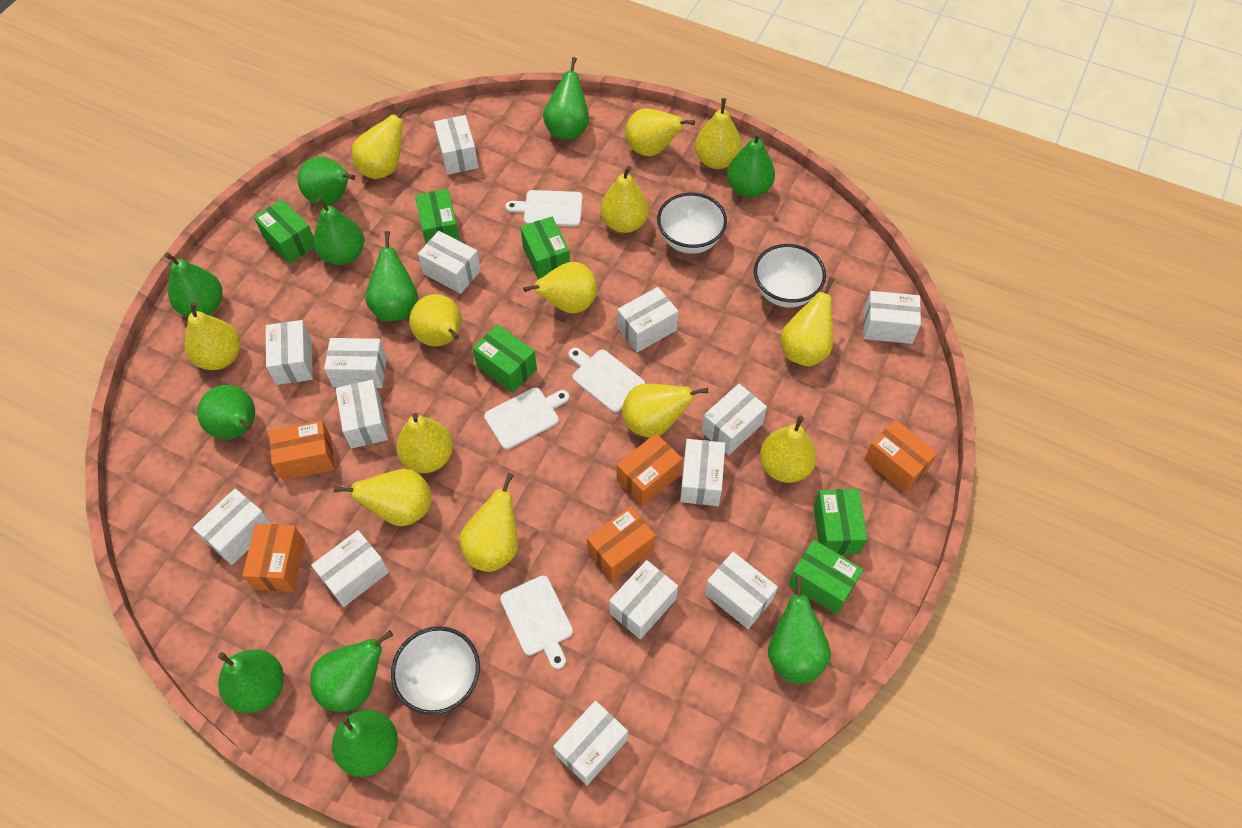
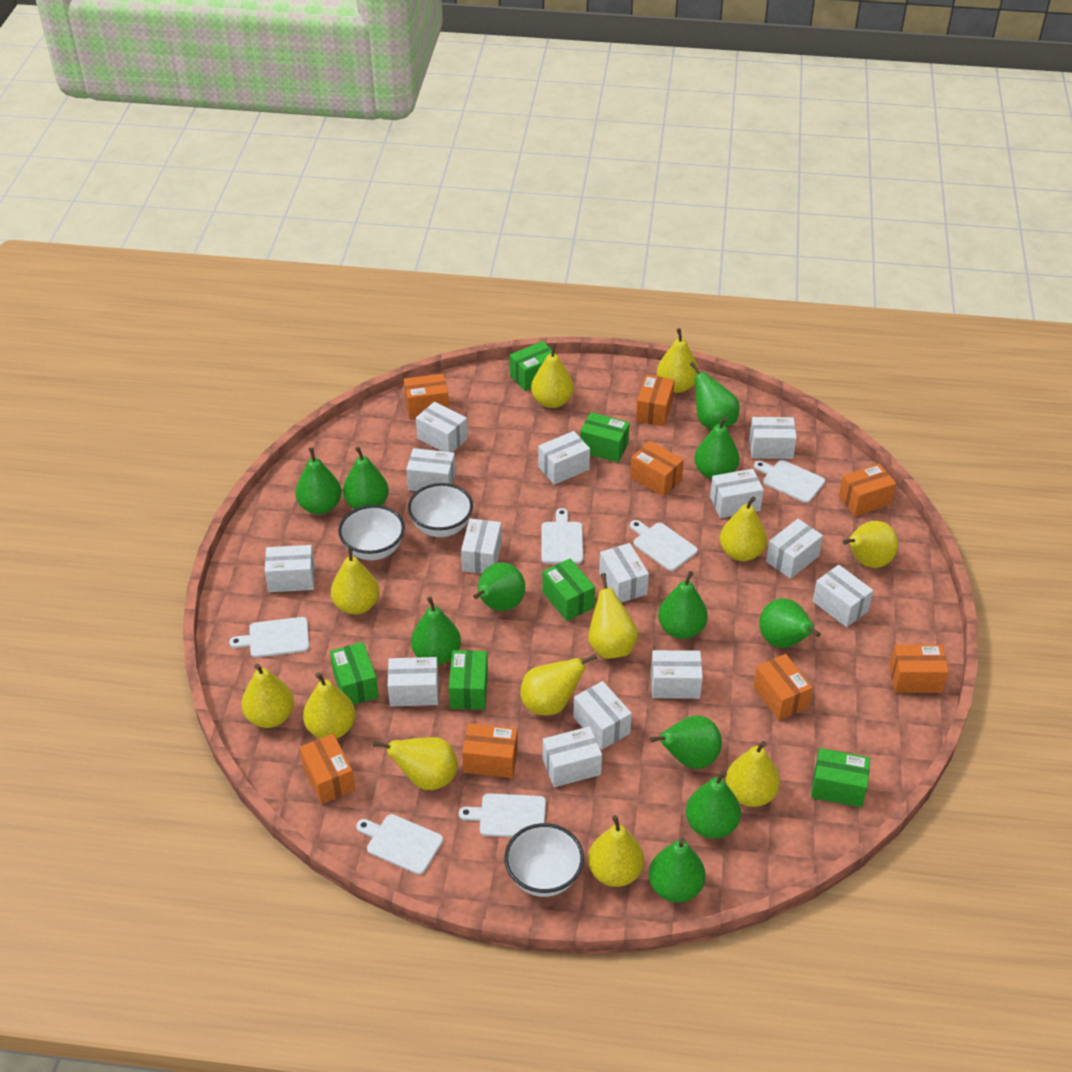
orange box: [242,524,305,592] [269,420,335,480] [587,506,656,581] [617,433,682,506] [864,420,938,493] = 5 -> [299,734,355,804] [404,374,449,419] [462,723,518,778] [630,441,684,497] [636,375,675,426] [753,654,812,721] [839,464,896,516] [889,645,949,693] = 8
white cutting board: [484,387,569,449] [500,575,573,669] [505,190,583,226] [568,348,645,413] = 4 -> [229,617,309,658] [356,814,443,875] [459,793,546,837] [542,508,583,564] [630,520,698,571] [754,460,825,503] = 6
yellow pear: [185,302,240,370] [334,469,432,526] [352,105,410,179] [396,413,453,473] [409,294,462,347] [459,473,518,572] [523,262,597,313] [600,166,649,233] [622,384,708,437] [625,108,695,156] [695,98,742,169] [760,416,817,483] [780,277,835,367] = 13 -> [241,664,294,728] [303,672,356,739] [331,546,379,615] [373,737,458,790] [520,654,598,716] [531,343,574,408] [588,573,638,659] [588,815,644,887] [657,328,699,393] [720,496,767,561] [725,741,780,807] [843,521,898,568] = 12

